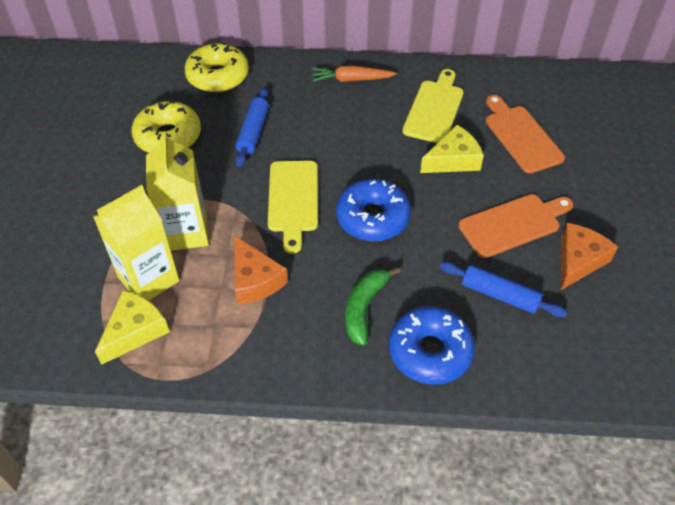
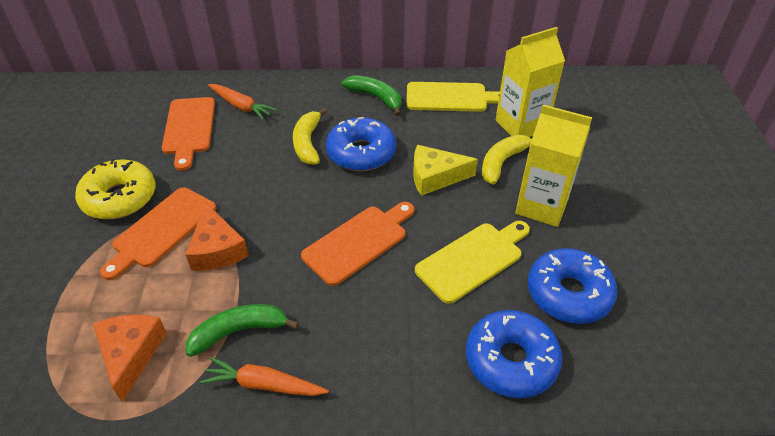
blue donut: [336,179,411,241] [389,306,475,385] = 2 -> [326,117,396,171] [466,310,562,398] [528,248,617,324] = 3
blue rolling pin: [235,87,269,167] [439,261,567,317] = 2 -> none = 0
green banana: [345,267,401,346] = 1 -> [186,304,299,357] [342,75,402,116] = 2
orange carrot: [312,66,397,82] = 1 -> [200,357,329,396] [208,84,277,120] = 2
orange cutting board: [458,194,573,258] [486,95,565,173] = 2 -> [100,187,216,280] [162,97,215,171] [301,202,414,286] = 3
yellow banana: none = 0 -> [293,108,327,165] [482,135,532,185] = 2
yellow cheese: [95,291,170,365] [420,125,484,173] = 2 -> [413,145,478,196] = 1
yellow donut: [131,101,201,153] [184,42,249,92] = 2 -> [75,159,156,220] = 1

